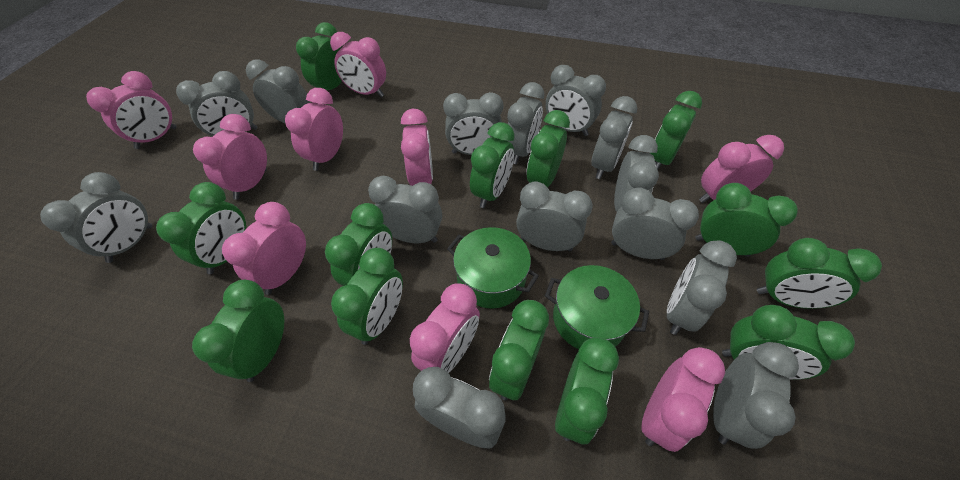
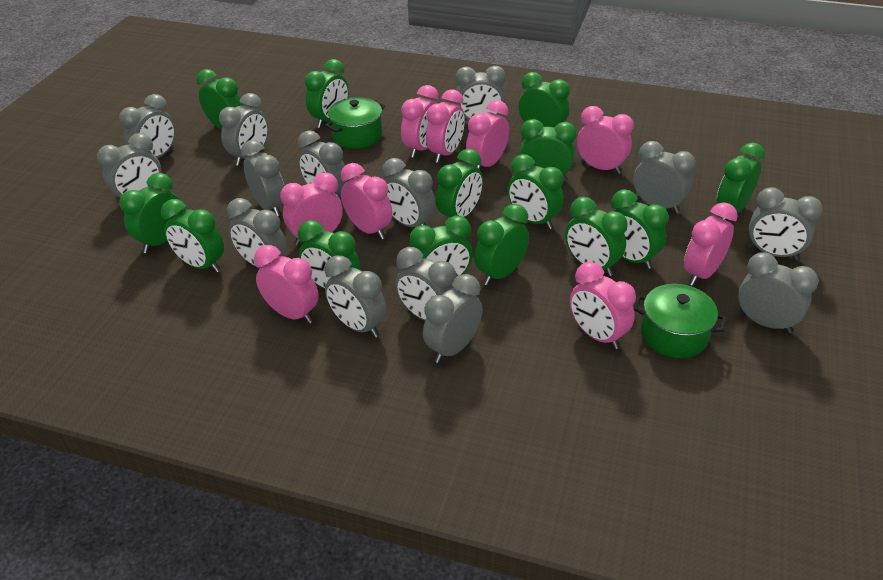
green clock: [156,182,246,274] [192,280,284,382] [296,22,342,90] [325,203,392,286] [331,248,403,345] [470,122,515,208] [489,300,549,401] [526,110,570,187] [555,337,619,444] [650,91,702,170] [695,183,798,257] [722,305,855,380] [757,238,882,309] = 13 -> [120,173,182,253] [161,199,224,273] [196,69,243,129] [298,220,361,289] [305,59,349,128] [410,216,472,277] [436,149,483,226] [474,204,529,286] [508,154,564,229] [519,72,570,128] [519,119,577,182] [565,197,628,276] [611,189,668,269] [717,142,765,220] = 14

